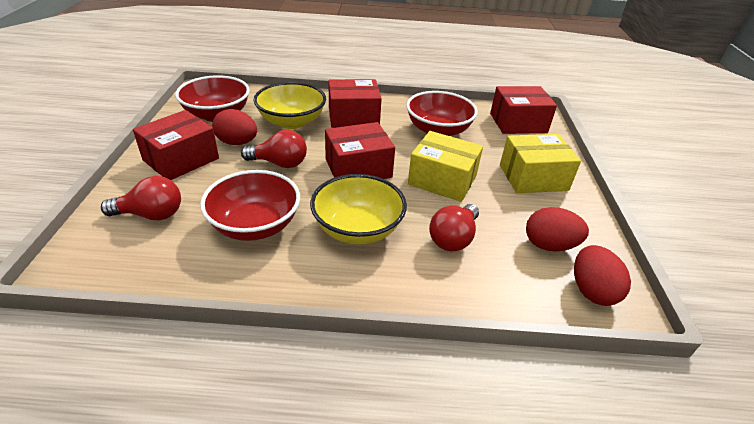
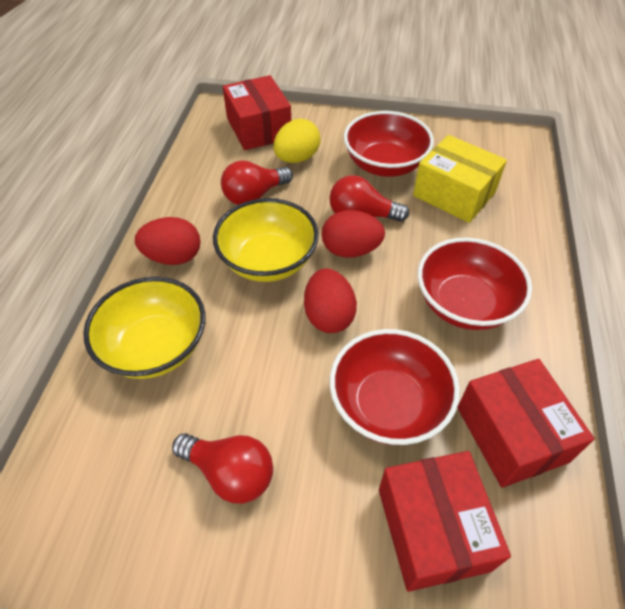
red box: [133,110,219,180] [325,122,395,179] [328,79,382,128] [490,86,557,134] = 4 -> [223,75,291,150] [379,451,511,592] [457,359,594,488] = 3
yellow box: [408,131,483,202] [500,134,581,193] = 2 -> [413,135,507,223] = 1
yellow egg: none = 0 -> [274,119,321,163] = 1

